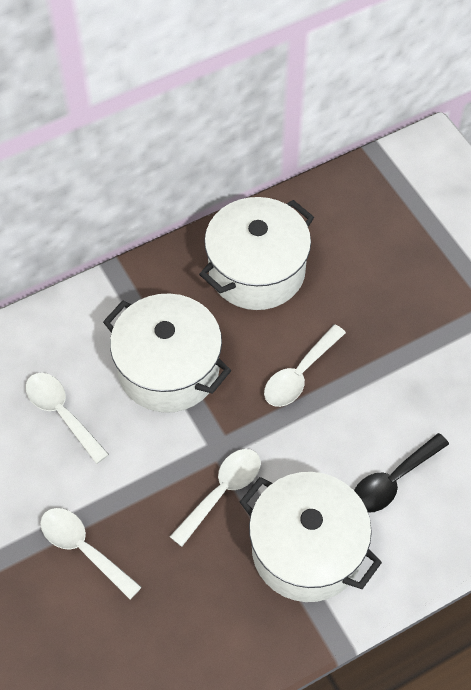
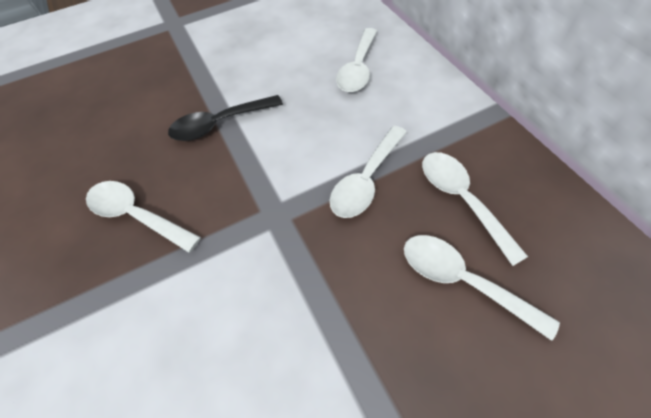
white pot: [103,293,231,413] [199,197,314,310] [240,472,382,602] = 3 -> none = 0
white spoon: [26,373,109,464] [40,508,142,600] [170,449,261,547] [264,325,346,407] = 4 -> [86,181,201,253] [330,126,407,218] [336,28,377,92] [404,235,560,341] [422,152,528,266] = 5

